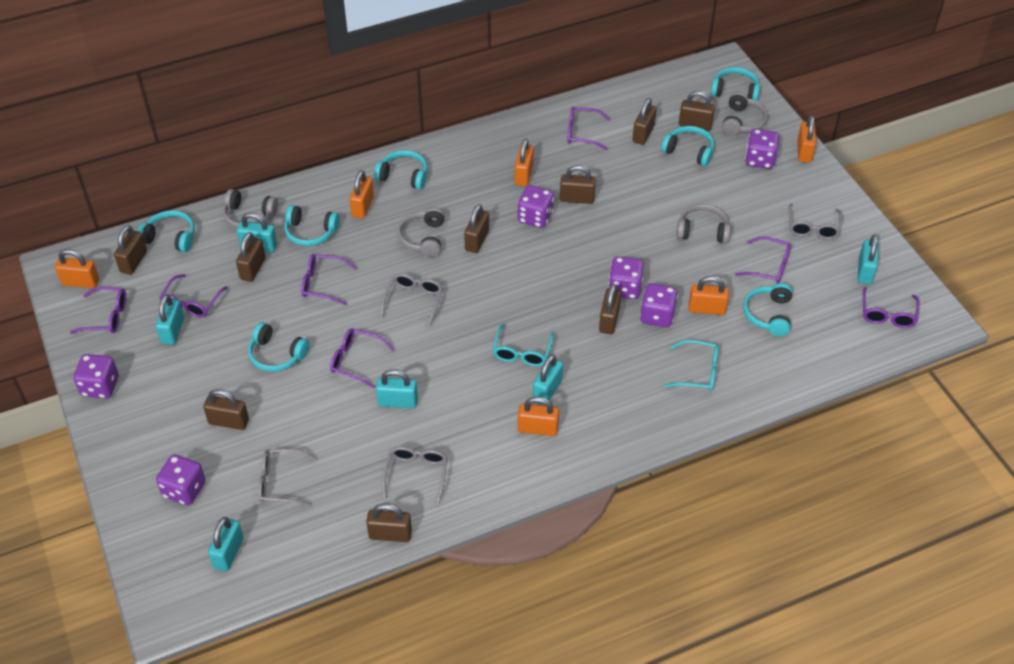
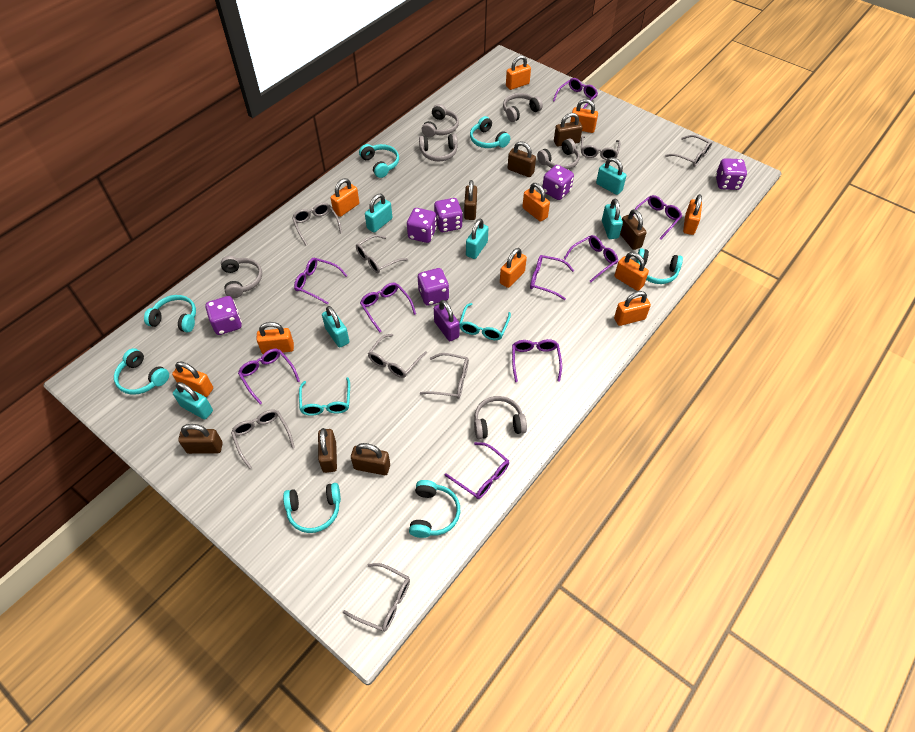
brown padlock: [114,225,147,275] [203,389,249,430] [236,232,266,282] [366,504,412,542] [464,204,489,253] [560,165,596,204] [599,284,621,334] [633,98,657,145] [679,91,715,131] = 9 -> [178,424,223,454] [318,428,337,473] [351,443,390,475] [464,180,477,220] [508,141,536,177] [554,113,583,146] [620,209,647,250] = 7
grey glasses: [258,449,316,506] [381,273,443,327] [382,446,447,504] [789,204,842,239] = 4 -> [231,409,295,469] [292,203,342,245] [343,563,410,632] [356,235,408,273] [368,334,427,378] [420,353,469,399] [581,136,621,160] [665,135,712,167] = 8
grey headphones: [223,189,278,228] [397,207,445,257] [677,204,731,243] [722,92,768,135] = 4 -> [221,256,262,298] [419,134,458,161] [422,104,459,137] [474,396,527,439] [503,93,543,122] [537,139,580,170] = 6
orange padlock: [55,249,99,288] [349,170,374,219] [515,138,534,186] [518,397,559,436] [689,276,729,315] [797,115,816,163] = 6 -> [172,362,213,397] [256,322,294,354] [331,178,359,217] [500,248,527,288] [506,55,531,90] [522,183,550,222] [570,99,598,133] [614,291,651,326] [615,252,649,291] [683,194,702,235] = 10
purple glasses: [70,287,127,334] [159,274,228,317] [301,254,357,305] [330,328,394,388] [568,107,611,150] [735,236,791,283] [863,287,920,328] = 7 -> [238,349,300,404] [294,258,347,305] [360,282,416,333] [445,442,509,499] [512,339,562,382] [530,255,574,300] [553,78,598,109] [563,235,618,282] [633,195,682,239] = 9
purple padlock: none = 0 -> [434,300,459,341] = 1

